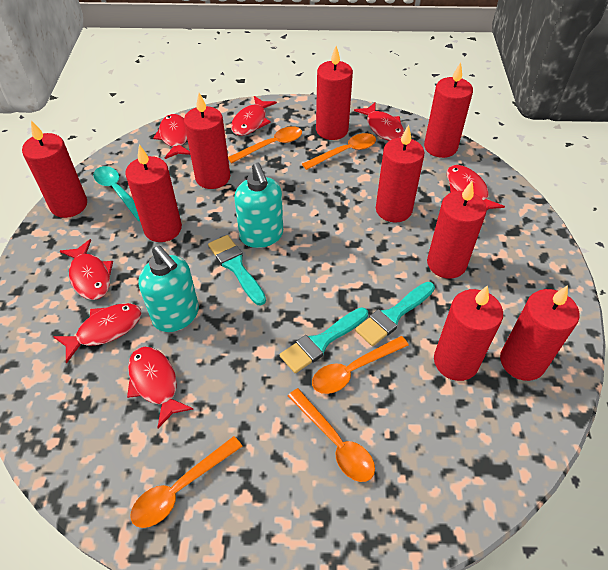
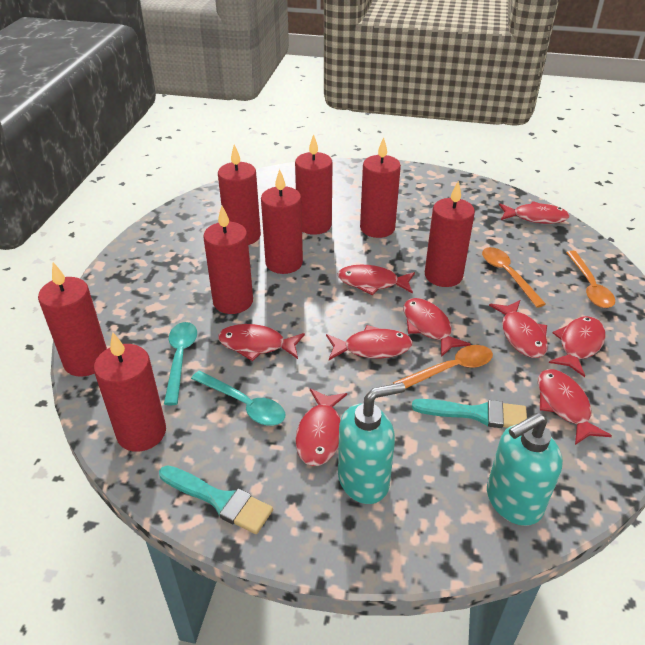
orange spoon: [130,436,243,528] [228,126,302,163] [288,388,375,482] [302,133,376,170] [312,336,409,394] = 5 -> [393,345,493,389] [482,247,546,308] [566,251,615,308] = 3
red candle: [22,120,87,218] [125,144,182,242] [184,93,230,189] [316,46,353,140] [376,125,424,223] [424,62,473,158] [427,181,487,279] [434,285,503,381] [500,285,579,381] = 9 -> [38,262,107,377] [94,332,166,452] [203,206,253,314] [218,144,261,245] [261,169,303,274] [295,134,333,235] [360,137,401,238] [425,181,475,287] = 8
red fish: [53,303,142,363] [60,239,113,300] [127,347,193,428] [153,114,190,159] [231,96,277,136] [354,102,404,141] [447,165,505,210] = 7 -> [218,324,305,361] [295,389,347,466] [326,325,413,360] [338,265,415,295] [403,298,471,357] [489,300,548,358] [499,201,570,224] [538,369,612,445] [549,316,606,377] = 9
turquoise brush: [208,235,266,305] [280,307,368,373] [355,282,435,346] = 3 -> [159,465,273,534] [412,399,527,428] = 2
turquoise spoon: [93,166,140,221] = 1 -> [164,322,197,405] [191,371,285,426] = 2

